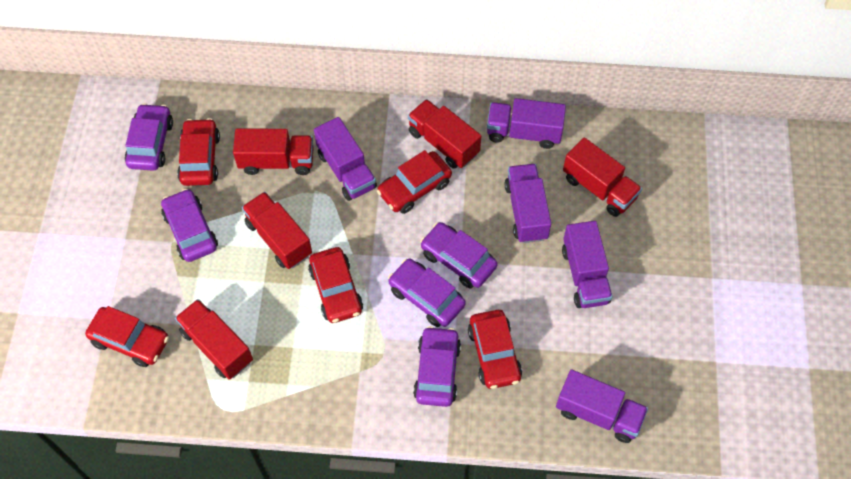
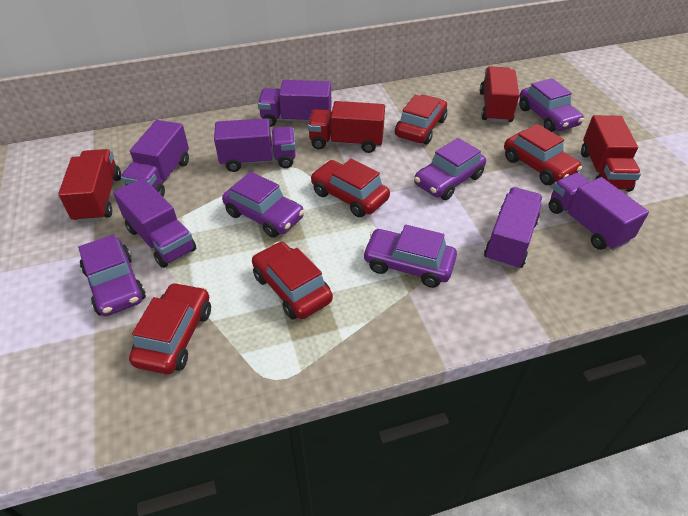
purple truck: [314,117,377,201] [487,98,566,149] [505,164,551,243] [556,369,648,443] [562,221,613,308] = 5 -> [113,178,196,268] [121,120,189,197] [214,118,296,172] [258,80,332,127] [484,187,543,269] [548,173,649,250] = 6
red truck: [175,299,253,380] [233,128,313,175] [242,192,312,269] [408,99,481,169] [563,137,642,217] = 5 -> [58,149,121,223] [308,101,385,153] [480,66,519,123] [581,115,641,192] = 4

